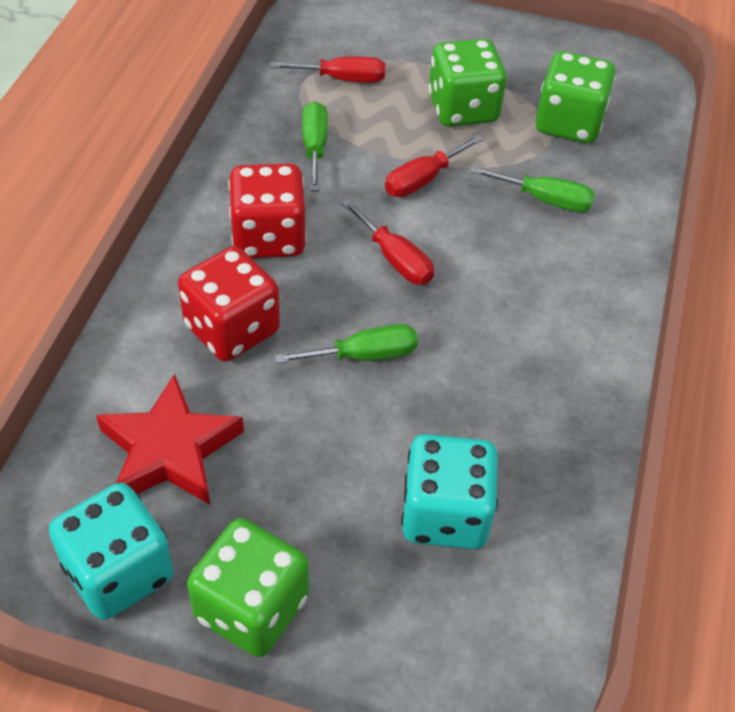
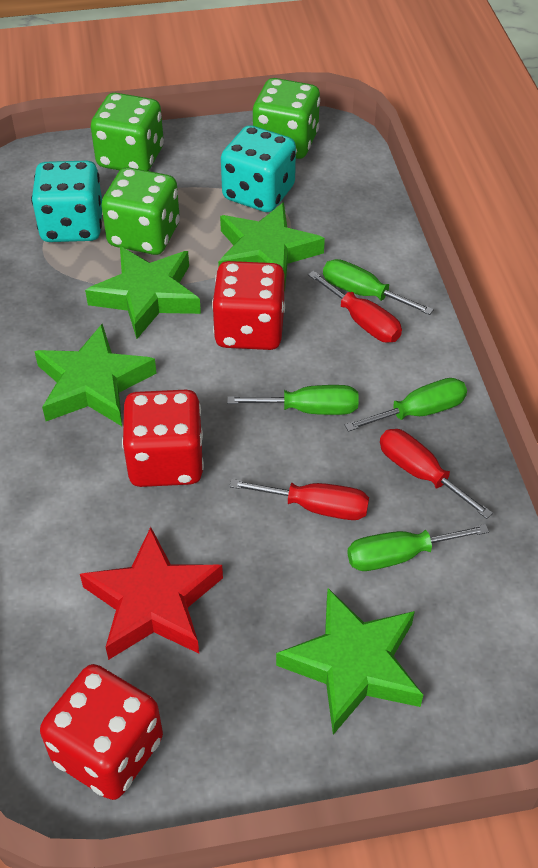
green screwdriver: [275,324,418,364] [302,101,328,191] [470,166,595,212] = 3 -> [227,385,359,415] [323,259,434,315] [345,378,467,432] [347,524,489,571] = 4
green star: none = 0 -> [34,324,157,426] [85,246,201,339] [218,202,325,291] [276,588,423,735] = 4
red dice: [178,246,280,361] [228,163,307,258] = 2 -> [40,664,163,800] [122,390,204,487] [212,261,285,350] = 3

